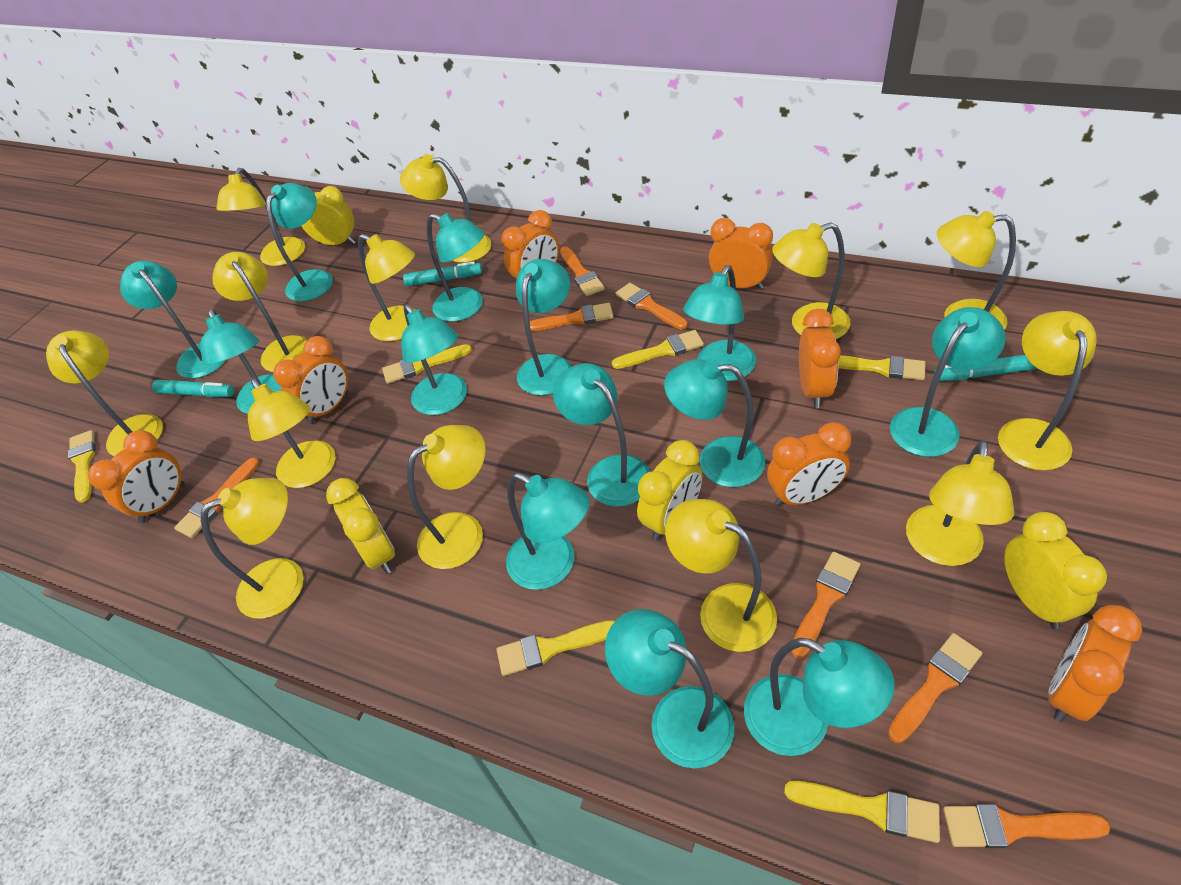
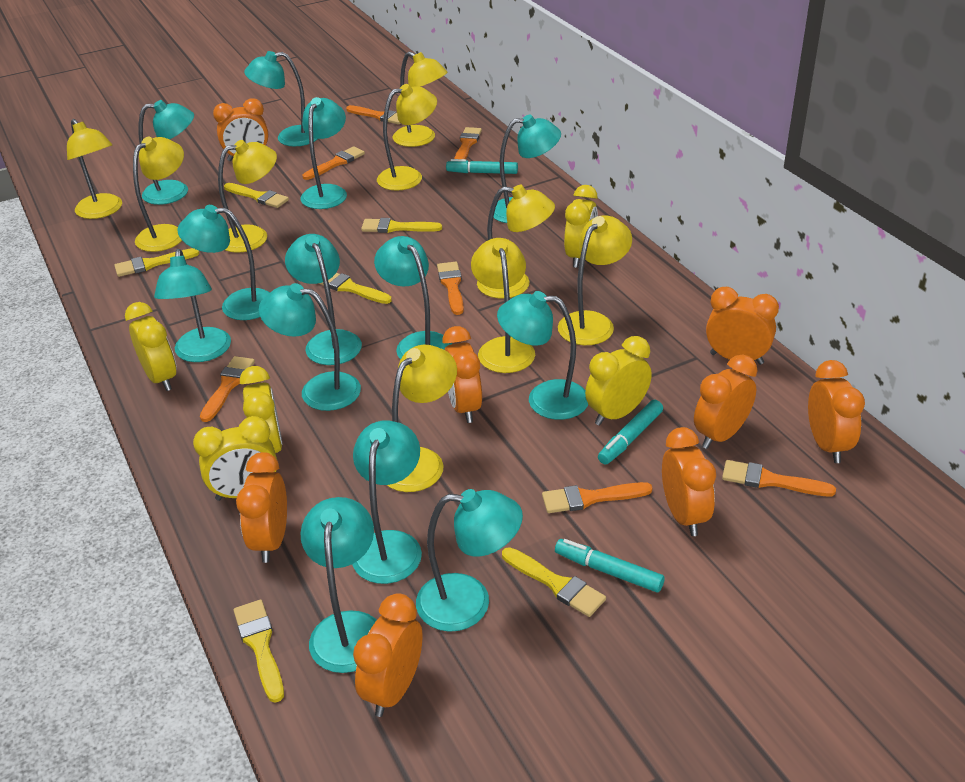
orange clock: [88,430,185,523] [273,336,348,424] [502,210,559,279] [709,218,773,290] [767,422,851,507] [799,309,841,408] [1048,605,1142,722] = 7 -> [213,98,269,161] [236,452,287,563] [353,593,423,717] [442,326,482,423] [662,427,716,536] [694,354,758,449] [706,287,779,365] [808,360,865,463] = 8
yellow clock: [302,186,356,245] [326,478,395,574] [637,440,703,541] [1004,512,1107,629] = 4 -> [125,302,177,391] [193,416,277,501] [240,366,283,453] [564,185,598,268] [585,336,652,426] = 5
yellow lamp: [46,331,163,456] [201,478,304,619] [212,252,308,372] [216,168,305,266] [248,379,335,488] [358,234,415,341] [400,154,492,263] [407,425,486,569] [665,499,777,652] [772,222,851,339] [906,440,1014,566] [937,211,1016,330] [998,311,1097,471] = 13 -> [67,119,122,219] [133,137,184,252] [218,140,277,253] [377,84,437,191] [387,345,457,492] [393,52,448,147] [471,238,535,373] [477,185,555,298] [558,215,632,345] = 9

